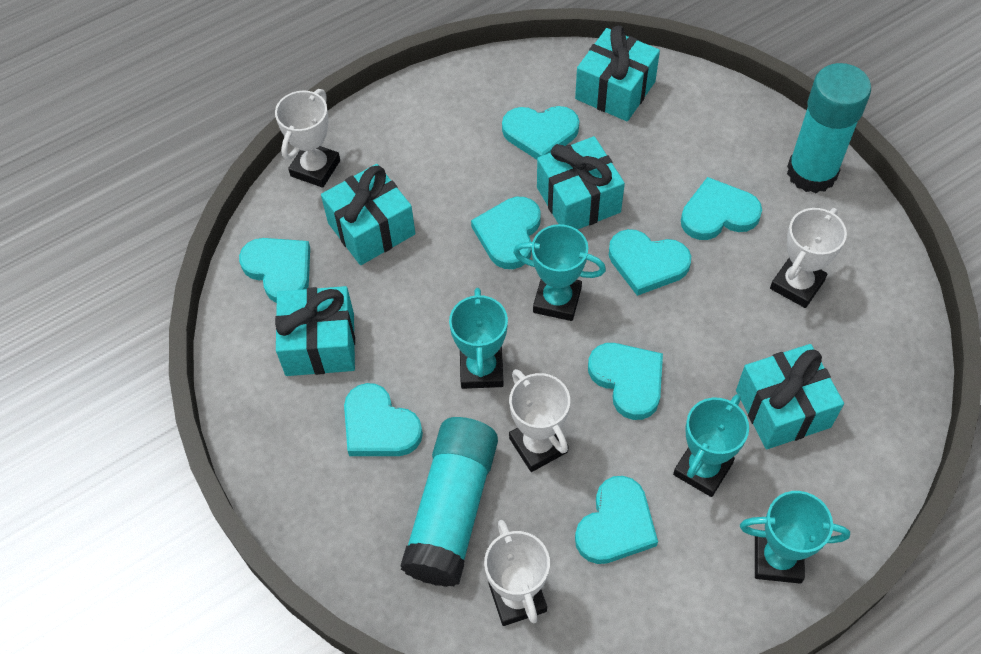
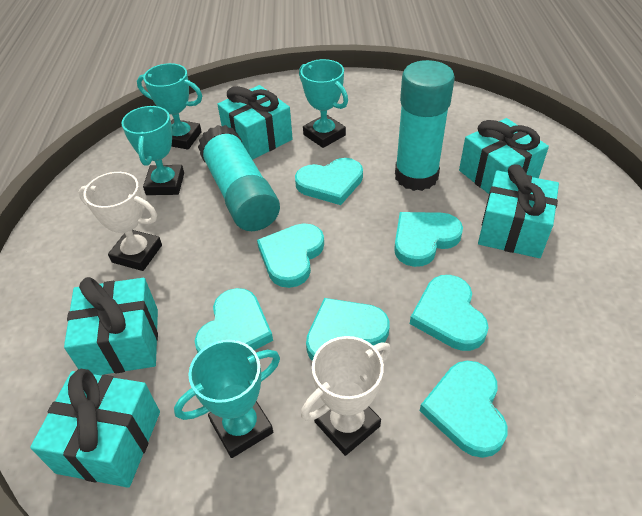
turquoise heart: [239,238,310,303] [344,383,423,456] [471,197,541,269] [502,106,579,160] [575,476,658,564] [588,343,663,420] [609,229,691,296] [681,177,762,240] = 8 -> [195,288,273,353] [257,223,324,288] [295,158,363,205] [306,298,389,361] [394,212,463,267] [410,275,489,351] [420,361,507,458] = 7
white trophy: [275,89,340,188] [484,520,550,626] [509,369,570,472] [770,208,847,308] = 4 -> [78,172,162,271] [301,336,391,456] = 2

